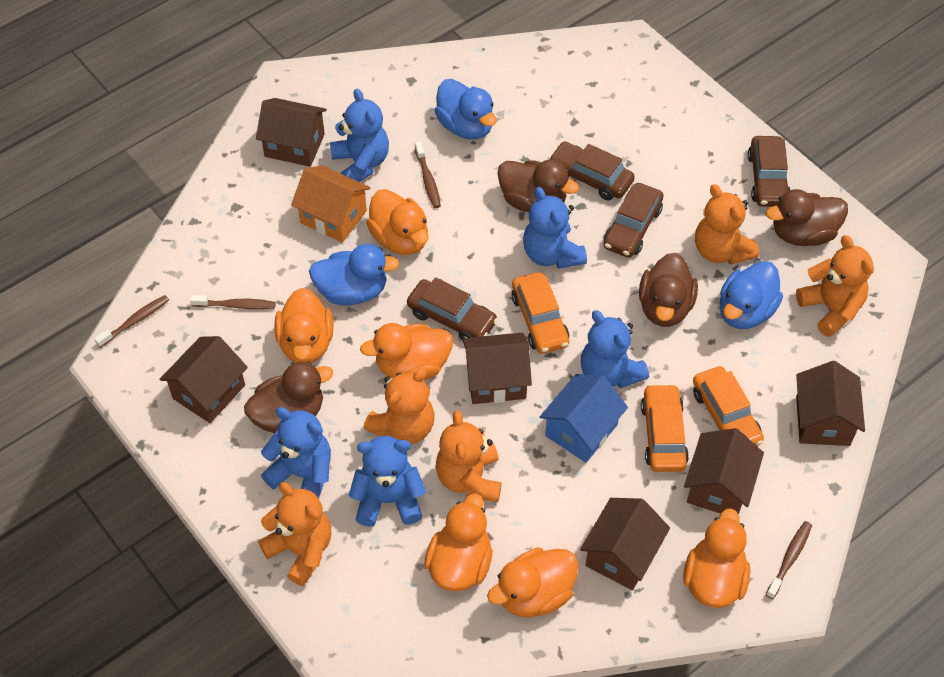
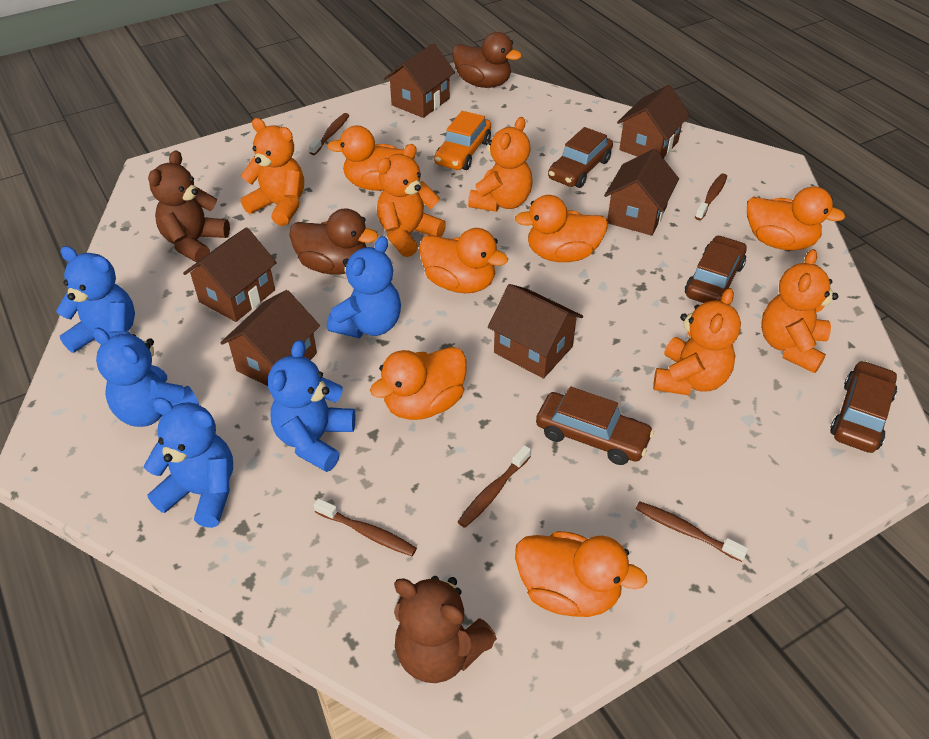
blue duck: [309,244,400,306] [435,79,497,140] [719,261,783,329] = 3 -> none = 0
blue house: [540,374,628,463] = 1 -> none = 0
brown duck: [244,362,333,433] [497,160,579,212] [639,253,698,327] [766,189,848,246] = 4 -> [289,208,378,275] [452,32,522,88] = 2
brown teddy bear: none = 0 -> [148,150,230,263] [394,576,497,683] = 2
brown toothbrush: [94,295,169,348] [190,295,276,309] [415,141,441,208] [766,521,812,599] = 4 -> [309,113,349,155] [314,498,417,556] [458,445,531,528] [636,502,748,562] [695,174,727,220] = 5
orange car: [511,272,569,354] [641,384,689,472] [693,366,764,446] = 3 -> [434,111,491,170] = 1
orange house: [291,166,371,243] = 1 -> none = 0

